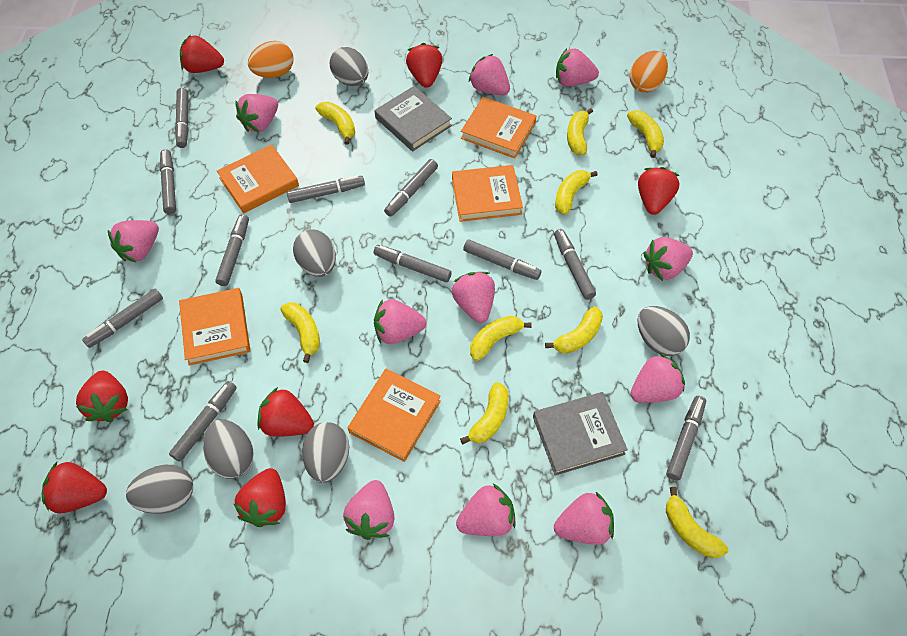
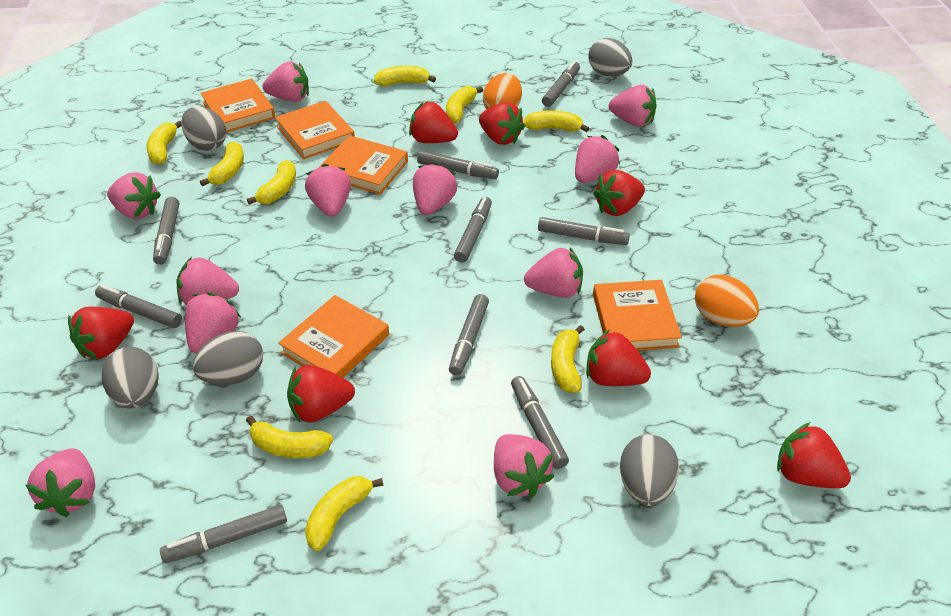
grey book: [375,86,452,152] [533,392,628,476] = 2 -> none = 0
grey egg: [126,465,193,514] [203,419,254,479] [293,229,336,277] [302,422,349,483] [330,47,368,86] [637,306,690,356] = 6 -> [102,347,159,409] [181,106,226,151] [192,331,263,385] [588,38,632,76] [620,434,679,506] = 5
grey marker: [82,289,163,348] [160,149,176,214] [169,381,237,462] [175,88,189,148] [215,214,249,286] [287,175,365,203] [374,245,452,282] [384,159,438,217] [463,239,541,280] [554,229,596,300] [666,396,706,481] = 11 -> [95,285,182,328] [153,197,179,265] [160,505,287,563] [417,151,499,179] [449,294,489,376] [454,197,492,262] [511,376,569,469] [538,217,630,245] [542,61,580,107] = 9

